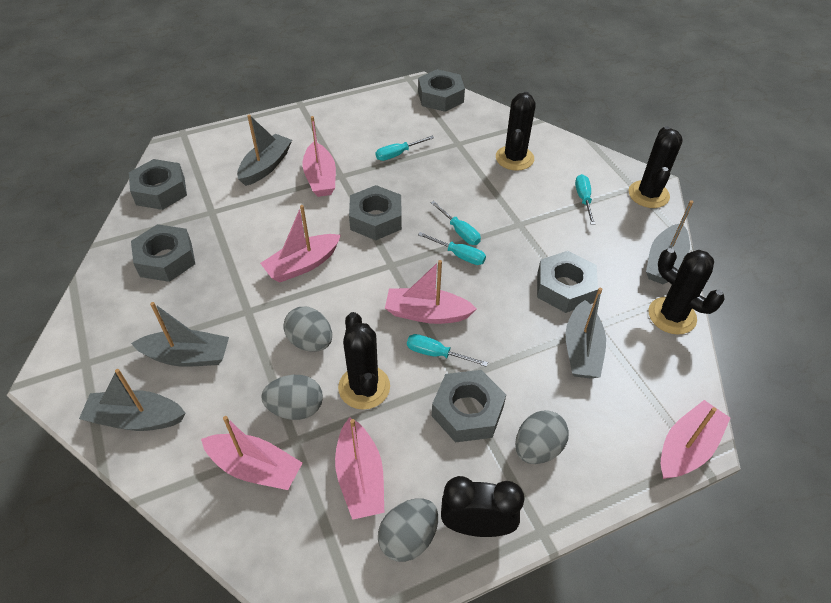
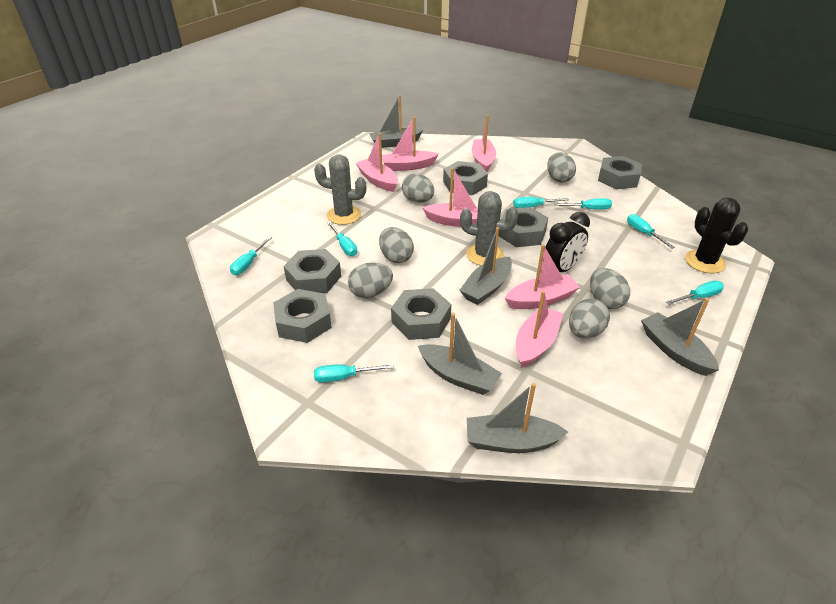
black cactus: [338,312,390,410] [496,92,536,171] [628,126,683,208] [648,248,725,335] = 4 -> [685,198,748,273] = 1
grey cactus: none = 0 -> [314,154,366,225] [460,191,519,266] = 2
grey egg: [261,375,323,420] [283,307,332,352] [378,498,438,562] [515,410,569,464] = 4 -> [348,263,393,298] [379,227,414,263] [402,173,434,203] [547,152,576,183] [569,299,610,339] [590,268,630,309] = 6
turquoise screwdriver: [376,136,434,161] [407,334,488,367] [418,232,486,265] [431,201,481,245] [575,174,595,225] = 5 -> [230,237,272,275] [314,364,394,383] [327,222,357,256] [513,197,569,208] [554,198,612,210] [627,214,675,249] [666,281,724,305] = 7

